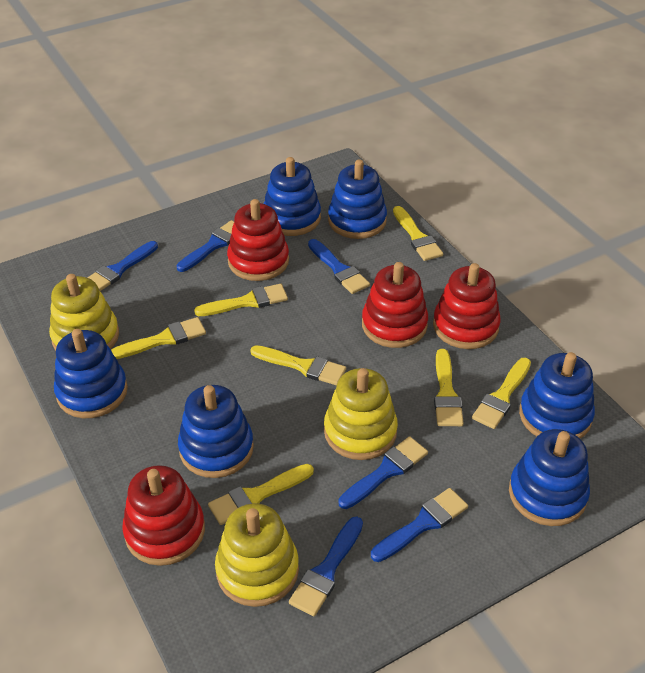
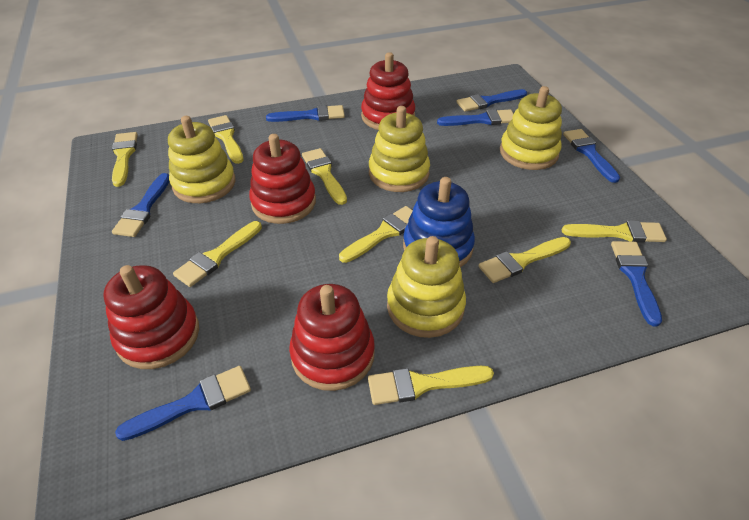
blue brush: [87,241,158,291] [176,220,234,272] [289,517,363,616] [308,239,370,294] [339,436,428,509] [371,488,468,562] = 6 -> [112,173,170,237] [115,366,251,441] [266,105,345,122] [437,109,514,126] [456,89,527,112] [563,129,620,183] [611,241,662,326] = 7
blue stacking toy: [54,329,128,418] [178,385,254,478] [263,157,321,236] [328,160,387,239] [509,429,590,526] [519,352,595,438] = 6 -> [403,177,475,267] = 1
yellow brush: [111,317,206,359] [194,284,288,316] [208,464,314,525] [250,345,346,385] [393,206,443,261] [434,349,464,426] [472,358,531,429] = 7 -> [112,132,138,187] [173,221,262,287] [208,115,244,164] [302,148,347,205] [339,206,413,263] [368,366,494,405] [479,237,571,283] [562,220,667,243] = 8
yellow stacking toy: [49,274,119,350] [215,503,299,607] [324,368,398,460] = 3 -> [168,116,236,203] [369,106,430,192] [387,236,466,338] [500,86,562,170] = 4

